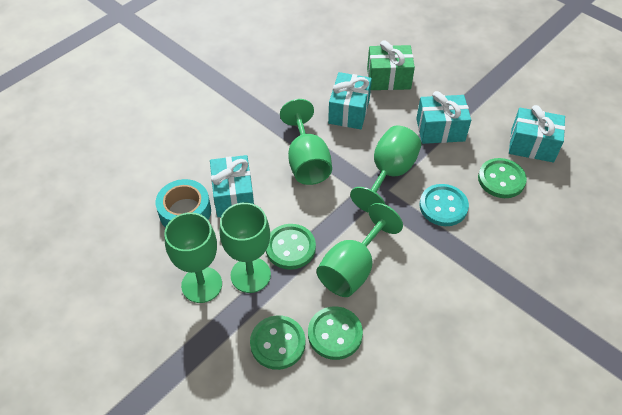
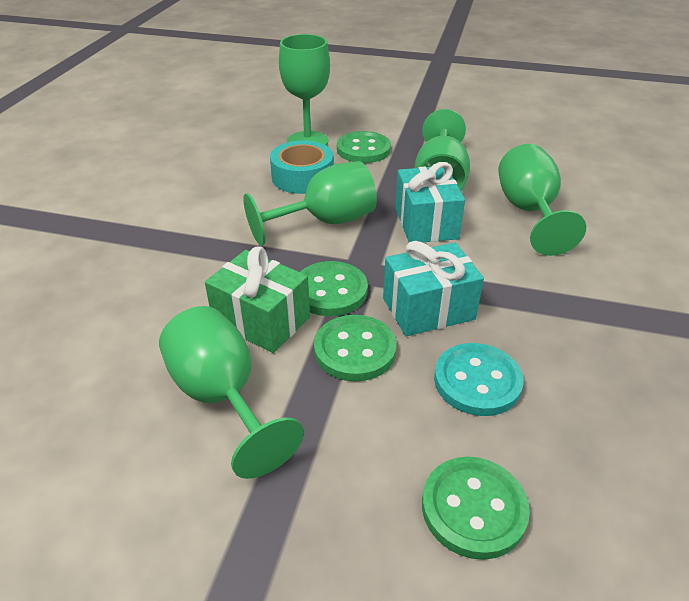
turquoise gift: [210,155,254,217] [328,72,372,129] [416,91,471,144] [509,105,565,162] = 4 -> [383,241,484,336] [395,162,465,243] = 2

